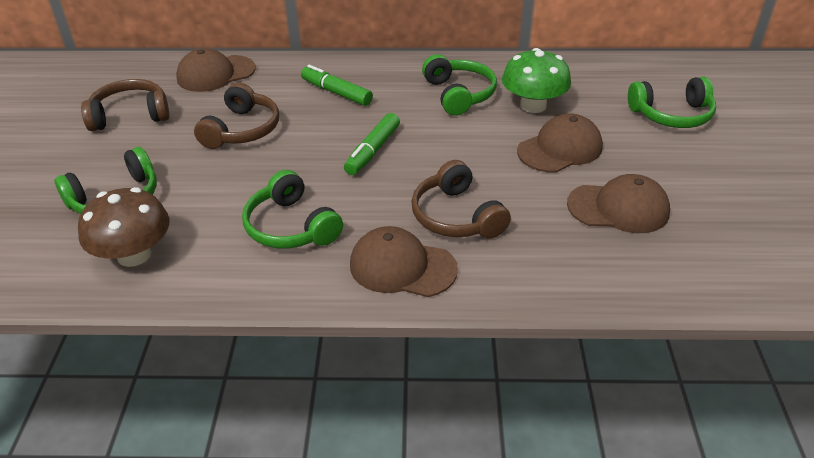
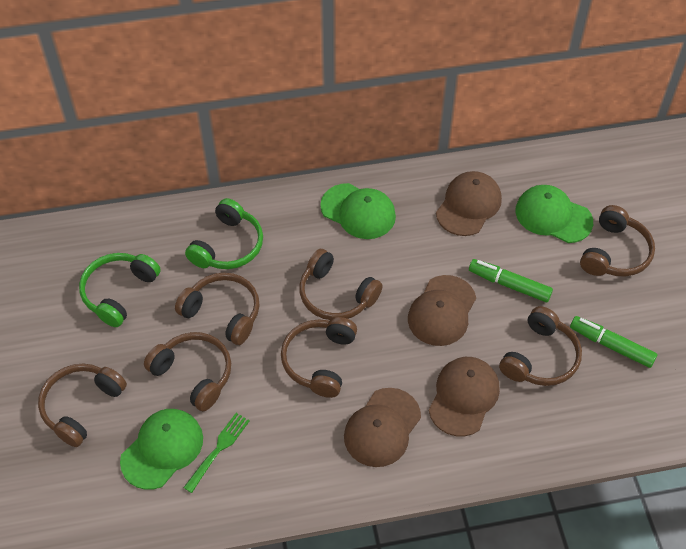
brown headphones: [81,79,169,131] [194,83,279,149] [411,160,511,238] = 3 -> [38,364,127,447] [144,332,231,411] [175,273,259,345] [281,317,357,398] [299,249,383,320] [499,306,582,386] [580,205,655,277] = 7
brown mushroom: [78,187,169,267] = 1 -> none = 0
green cap: none = 0 -> [120,409,203,490] [320,183,396,239] [515,185,593,243] = 3
green fork: none = 0 -> [183,413,250,493] = 1
green headphones: [55,147,157,214] [242,170,343,248] [422,54,497,116] [628,77,716,128] = 4 -> [79,253,161,327] [185,198,263,269] = 2
green mushroom: [502,48,571,113] = 1 -> none = 0

